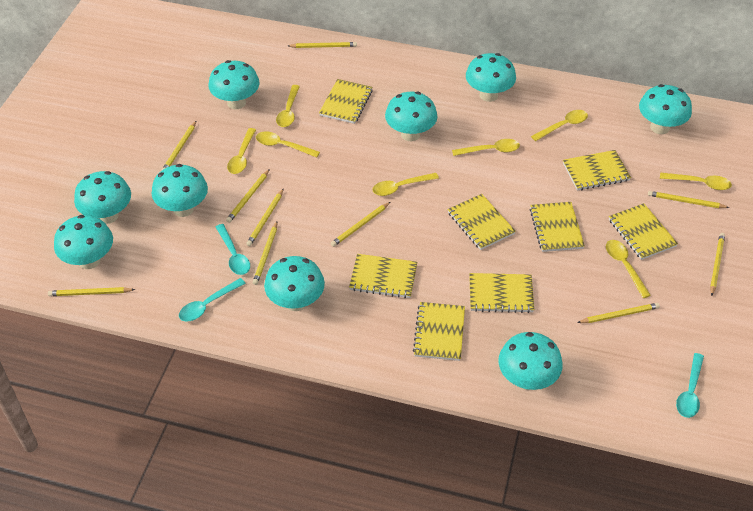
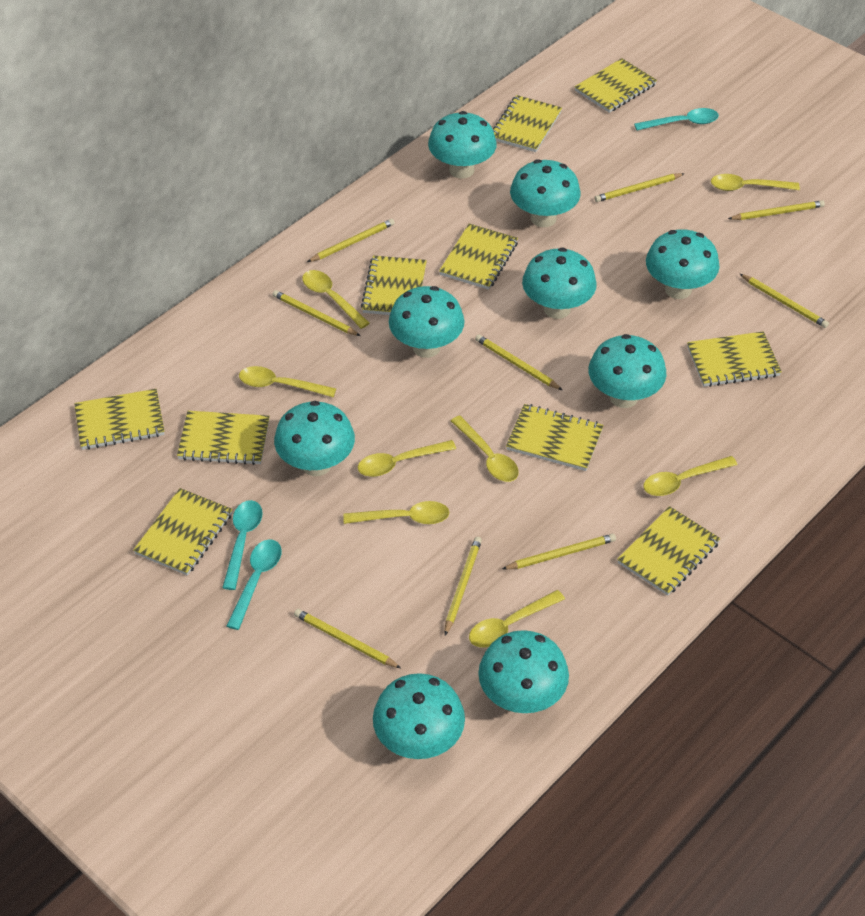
yellow notebook: [319,79,373,124] [349,254,417,298] [413,302,465,361] [447,194,516,250] [469,273,534,313] [530,202,585,252] [563,150,631,191] [609,203,678,260] = 8 -> [74,389,164,450] [133,488,233,575] [177,411,270,465] [361,256,427,315] [439,224,518,290] [493,95,562,152] [506,404,604,471] [575,58,657,113] [617,506,720,596] [687,331,782,387] = 10
yellow pencil: [48,287,135,296] [162,121,196,170] [226,169,270,223] [246,188,284,246] [253,221,277,285] [288,42,357,48] [331,202,390,247] [577,303,660,323] [648,191,730,208] [710,233,725,296] = 10 -> [273,290,360,336] [294,609,401,668] [307,219,395,262] [445,537,482,635] [475,334,562,390] [502,534,616,570] [594,173,685,202] [728,200,825,220] [740,274,829,328] = 9

